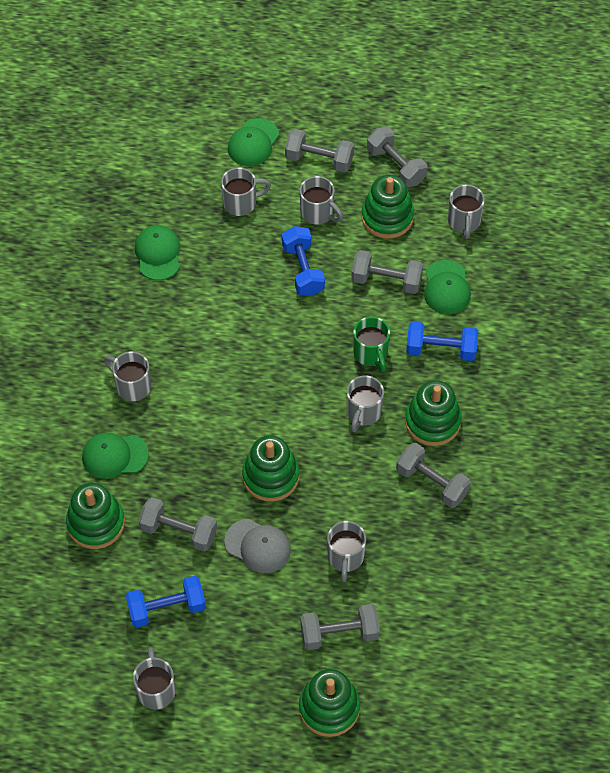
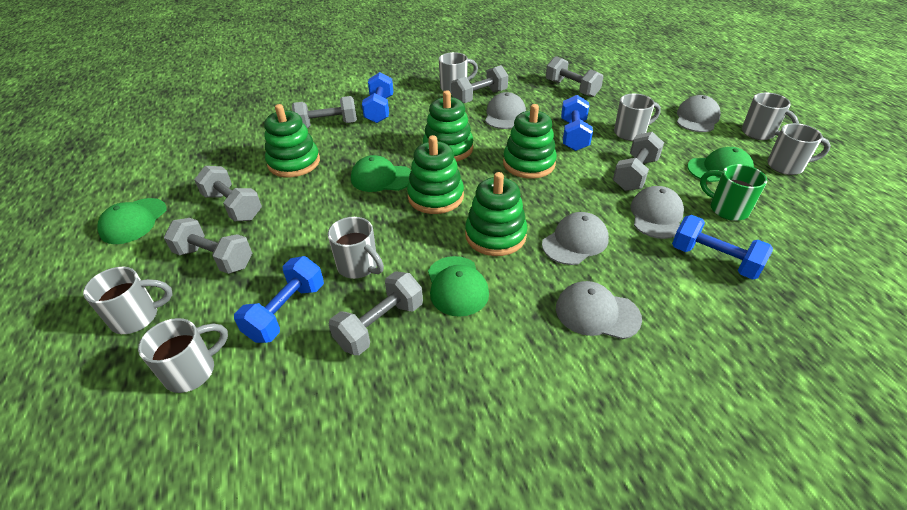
blue dumbbell: [126,576,206,628] [282,226,325,296] [406,321,478,361] = 3 -> [234,256,324,343] [362,72,393,123] [561,95,593,151] [672,215,773,280] = 4
grey cap: [224,519,291,573] = 1 -> [485,92,526,129] [542,212,609,265] [556,281,642,339] [630,186,684,239] [677,95,721,132] = 5
grey dumbbell: [139,497,217,552] [285,129,354,173] [300,604,380,650] [351,250,423,294] [367,127,427,187] [396,443,471,508] = 6 -> [164,218,252,274] [194,166,262,221] [292,96,357,128] [329,271,423,355] [451,65,508,103] [546,56,603,97] [613,132,664,191] = 7

